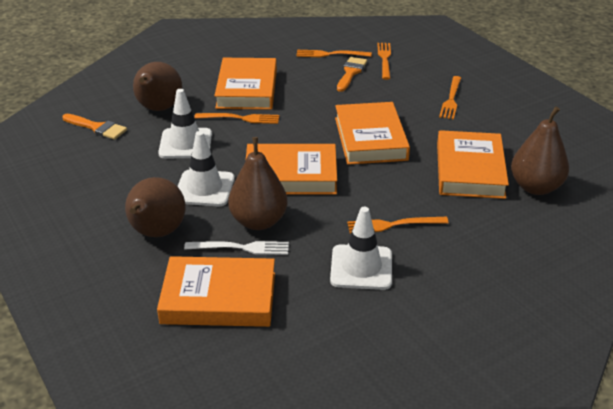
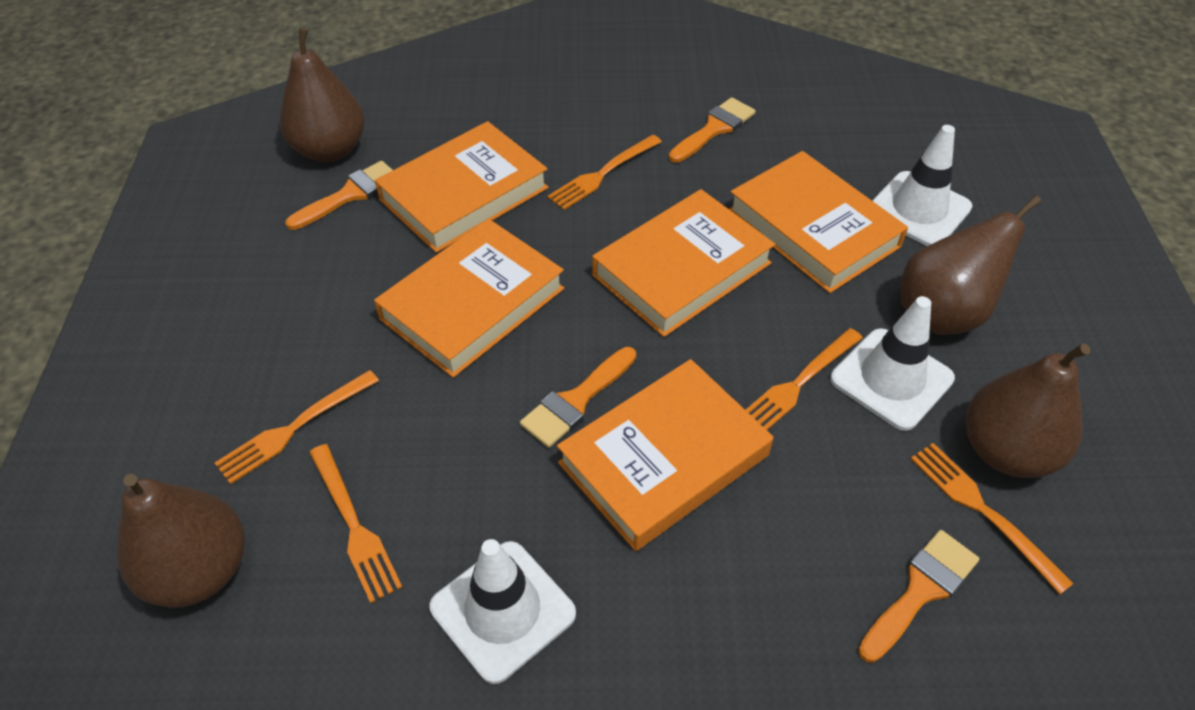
orange brush: [62,114,127,140] [337,57,367,92] = 2 -> [285,161,393,230] [520,347,636,448] [669,97,756,163] [858,530,980,663] = 4
white fork: [184,241,289,255] = 1 -> none = 0

